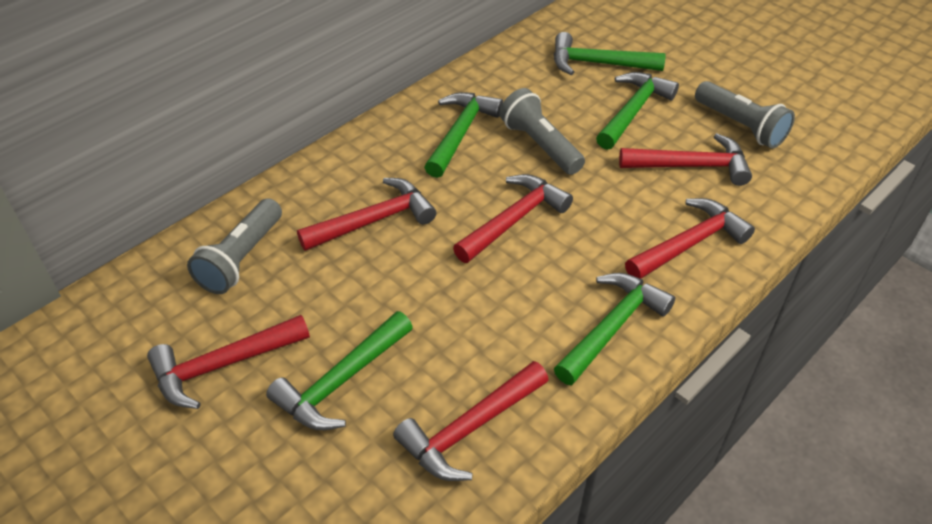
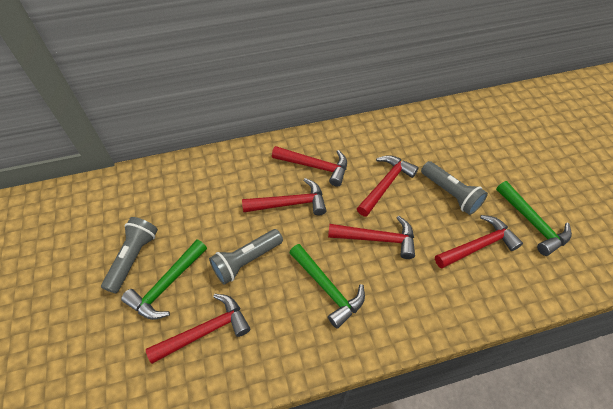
green hammer: [266,311,413,430] [424,92,503,178] [554,32,666,75] [554,273,675,385] [596,72,679,150] = 5 -> [121,239,207,320] [289,244,365,329] [496,181,572,256] = 3

